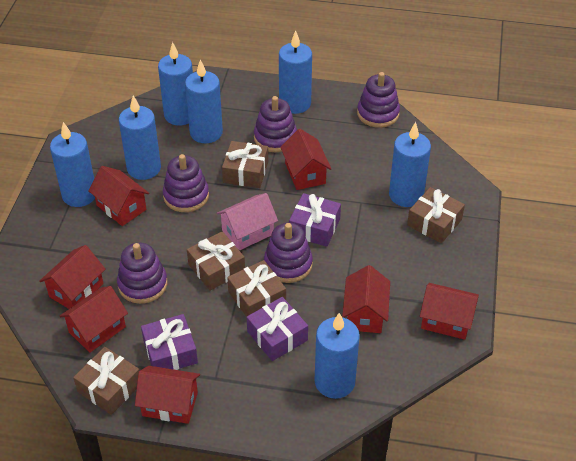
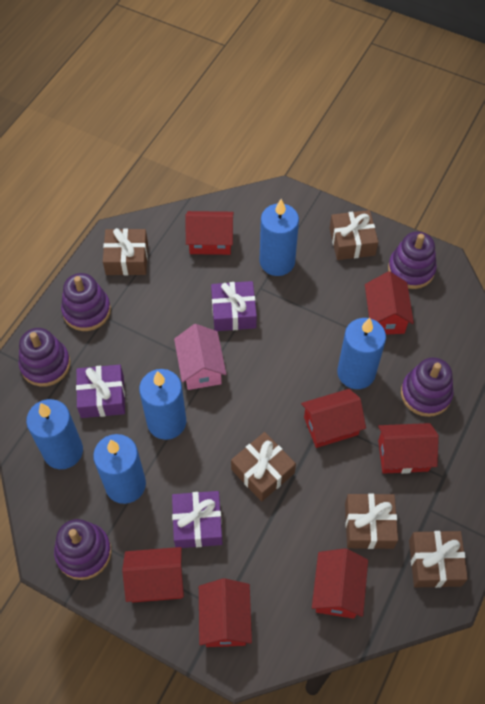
blue candle: [50,122,95,207] [119,95,161,180] [158,42,193,126] [185,60,223,143] [279,31,312,114] [314,313,360,399] [389,122,431,207] = 7 -> [26,399,83,469] [93,434,146,504] [139,369,186,440] [260,199,299,276] [337,318,386,389] = 5

